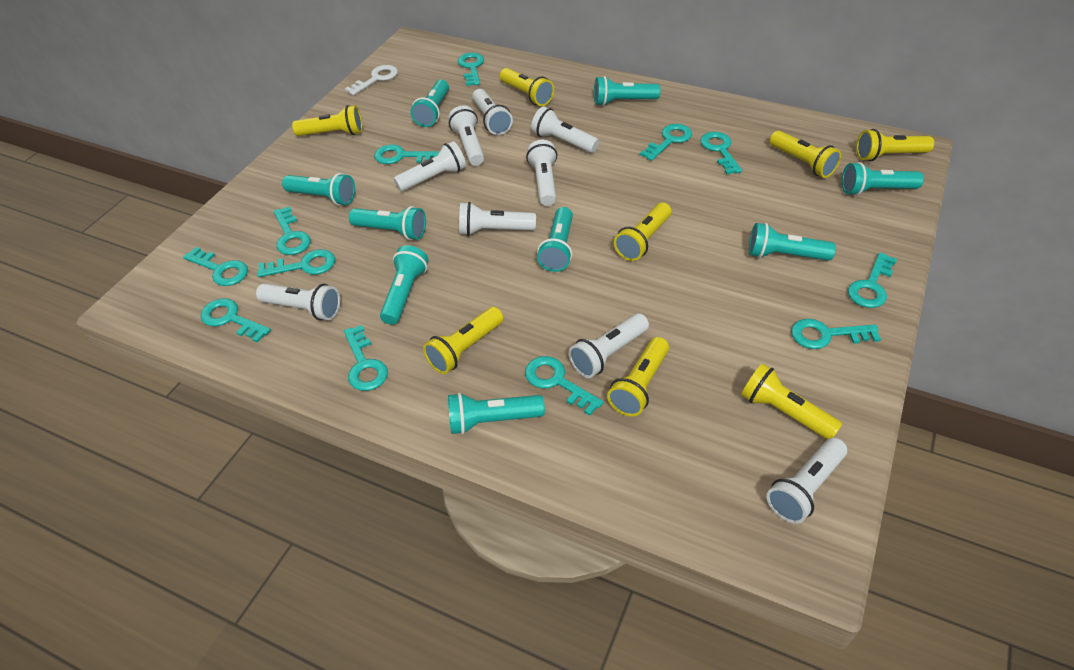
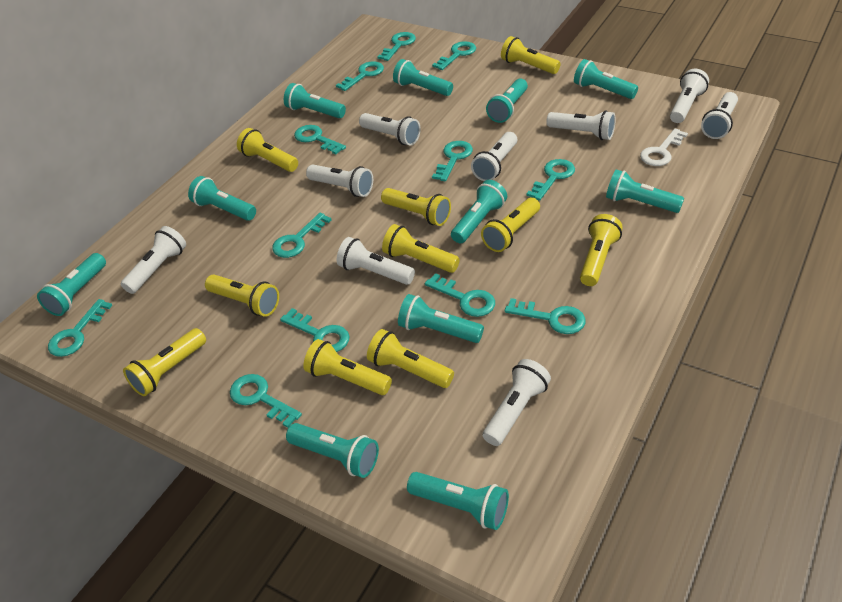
turquoise flashlight: [282,173,355,205] [349,206,426,240] [380,245,429,325] [410,79,449,127] [448,392,545,435] [537,207,573,272] [594,76,661,106] [749,223,836,261] [842,162,924,196] = 9 -> [37,253,106,316] [188,176,256,221] [284,83,346,118] [286,423,379,478] [393,59,453,96] [398,294,484,343] [407,472,509,530] [451,180,507,244] [486,79,528,123] [574,59,638,99] [606,169,684,213] = 11
yellow flashlight: [292,105,363,136] [423,307,503,374] [500,68,554,106] [607,337,669,416] [614,202,671,261] [741,363,842,439] [770,131,841,178] [856,129,934,161] = 8 -> [123,328,206,396] [205,275,279,317] [237,128,298,172] [303,339,392,395] [367,329,454,388] [381,188,451,226] [382,224,460,273] [481,198,540,252] [501,36,560,74] [580,214,623,286] = 10

